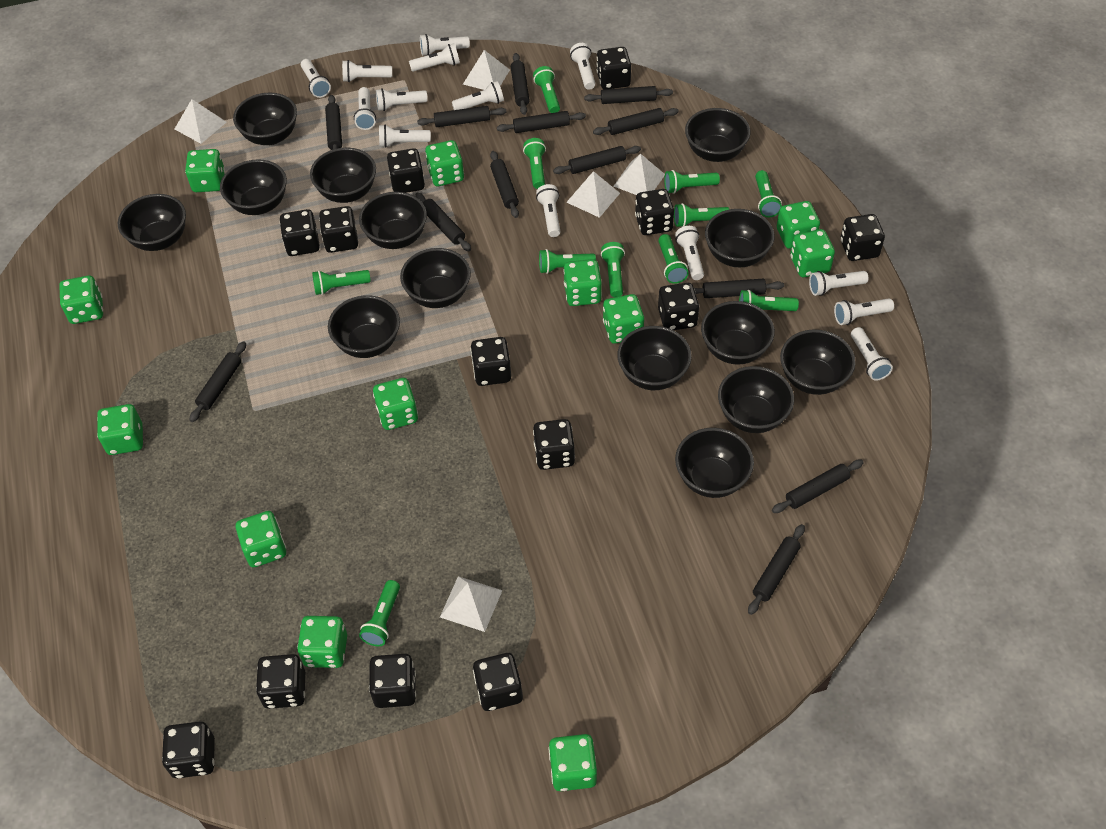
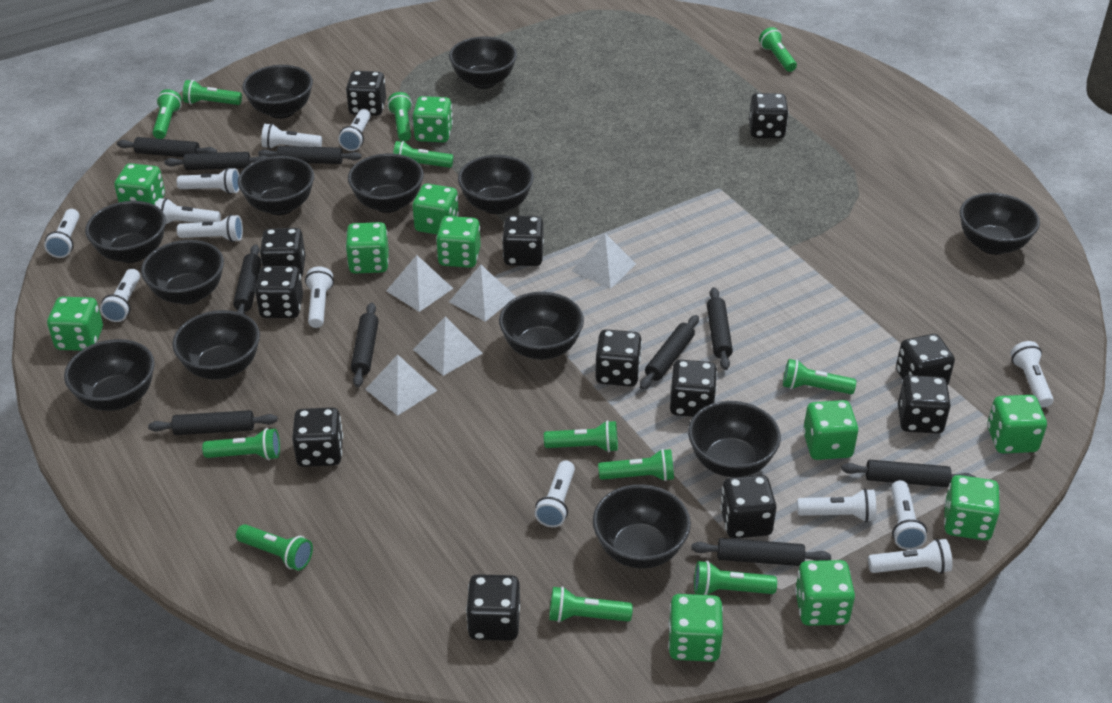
black bowl: [117,194,186,251] [220,159,287,215] [233,93,297,145] [310,148,376,203] [328,295,400,358] [359,192,427,249] [400,248,471,308] [617,326,692,390] [675,428,754,498] [685,108,751,162] [701,301,775,365] [705,209,775,267] [718,366,794,433] [780,329,856,395] = 14 -> [64,339,155,411] [85,201,166,263] [141,240,224,304] [172,310,260,380] [238,156,314,215] [242,65,313,119] [348,153,424,213] [449,36,517,89] [458,155,534,214] [499,292,584,360] [593,484,691,569] [688,401,781,477] [960,193,1040,255] = 13
black dice: [162,722,215,778] [256,654,305,709] [279,209,320,256] [319,206,358,253] [369,654,416,708] [387,148,425,193] [471,337,511,386] [473,653,523,711] [533,419,575,470] [597,47,631,89] [635,189,674,235] [658,283,699,330] [841,214,885,261] = 13 -> [255,266,303,318] [260,228,305,277] [292,407,343,467] [346,71,386,116] [466,574,520,641] [502,215,544,266] [595,329,642,386] [670,360,717,417] [720,475,777,538] [749,93,789,138] [896,334,955,386] [898,375,951,434] = 12
black rolling pin: [190,341,246,422] [325,95,342,150] [415,193,471,251] [417,106,507,127] [490,151,519,218] [497,111,586,133] [511,53,530,115] [553,146,641,174] [584,86,673,104] [593,108,679,135] [694,279,784,298] [748,524,805,615] [772,460,864,513] = 13 -> [117,137,217,157] [148,410,278,435] [164,152,267,170] [233,245,261,314] [258,146,362,164] [351,303,379,387] [640,315,699,390] [691,538,831,566] [707,287,733,370] [841,460,975,487] = 10
green dice: [59,275,103,324] [97,404,143,455] [185,149,225,192] [236,511,286,567] [297,616,347,668] [373,378,418,430] [425,140,464,186] [549,734,597,791] [563,259,602,306] [603,294,644,344] [777,201,820,249] [790,229,835,277] = 12 -> [47,297,103,351] [114,163,165,206] [346,222,389,273] [413,96,453,143] [413,184,459,234] [436,216,481,268] [668,594,723,662] [795,560,855,626] [803,400,858,460] [944,475,1000,540] [987,395,1047,454] = 11
green flashlight: [312,270,371,295] [359,580,400,646] [523,138,546,189] [533,66,560,113] [539,249,596,274] [601,242,625,297] [658,234,689,284] [664,170,720,194] [674,203,729,227] [739,290,799,311] [755,170,782,217] = 11 -> [153,89,182,139] [183,80,242,105] [202,428,280,460] [236,524,313,571] [388,92,412,142] [393,141,454,168] [544,420,618,452] [549,586,633,623] [598,449,674,481] [694,561,777,595] [759,27,797,72] [783,359,856,394] = 12
white flashlight: [301,59,331,98] [342,60,392,82] [354,87,376,130] [376,88,428,111] [379,125,431,147] [409,43,460,72] [420,34,470,56] [452,81,504,110] [536,184,560,237] [570,43,595,90] [675,226,704,280] [809,271,868,296] [834,298,894,325] [851,327,893,381] = 14 -> [44,209,80,258] [100,269,140,322] [156,198,221,224] [177,168,239,194] [177,215,243,242] [261,123,322,149] [305,266,334,328] [338,109,371,151] [535,460,575,527] [797,488,876,522] [868,539,952,574] [891,480,927,550] [1010,341,1054,408] = 13

